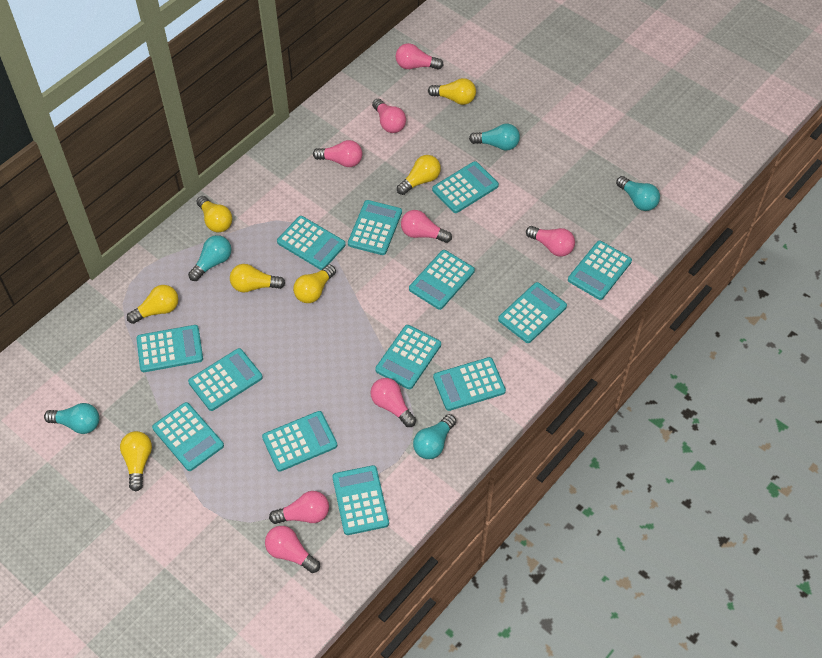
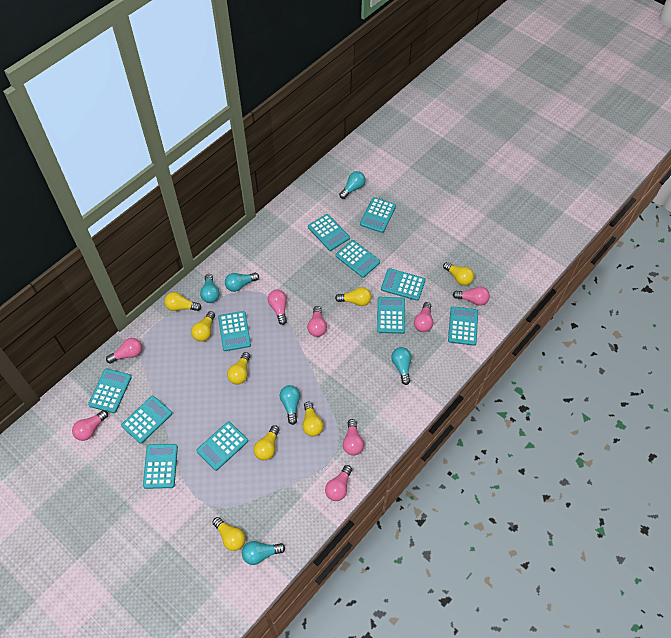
turquoise calculator: [136,325,203,372] [152,402,224,471] [188,348,263,411] [262,411,337,472] [277,216,346,270] [332,465,389,535] [348,200,402,255] [375,325,441,389] [409,250,475,310] [432,161,499,213] [433,357,506,411] [498,282,567,343] [568,241,632,300] = 13 -> [88,369,132,413] [121,396,172,444] [143,444,178,489] [196,421,248,471] [218,311,251,351] [308,214,350,251] [336,240,380,278] [360,197,396,233] [377,297,405,334] [381,268,426,301] [448,306,478,346] = 11
turquoise light bulb: [44,403,99,434] [188,235,232,281] [413,414,456,459] [469,124,520,151] [616,176,660,211] = 5 -> [200,274,219,303] [225,273,259,292] [242,541,285,565] [280,385,300,425] [339,171,366,199] [391,347,411,385] = 6
yellow light bulb: [120,431,152,491] [127,285,178,324] [196,196,232,232] [230,264,285,293] [293,265,336,303] [397,155,441,195] [428,78,476,105] = 7 -> [164,292,201,311] [191,311,215,342] [212,517,246,551] [227,352,250,384] [254,425,279,460] [303,402,324,436] [335,287,371,306] [443,262,474,286] = 8

